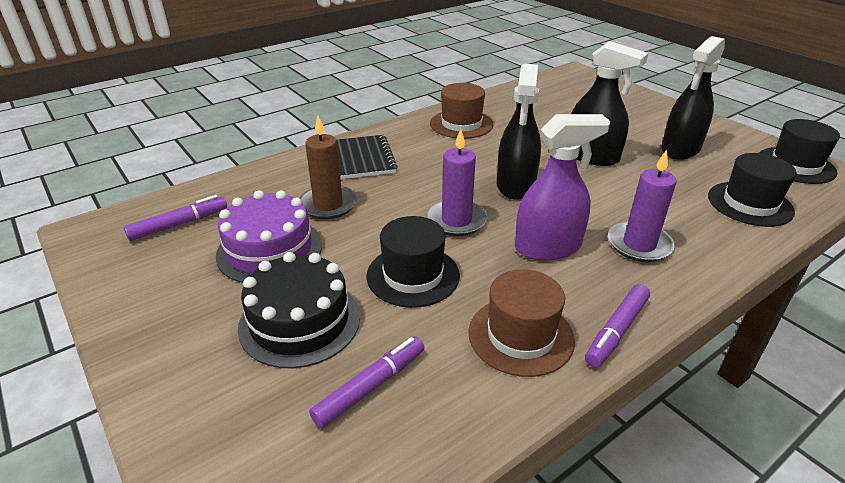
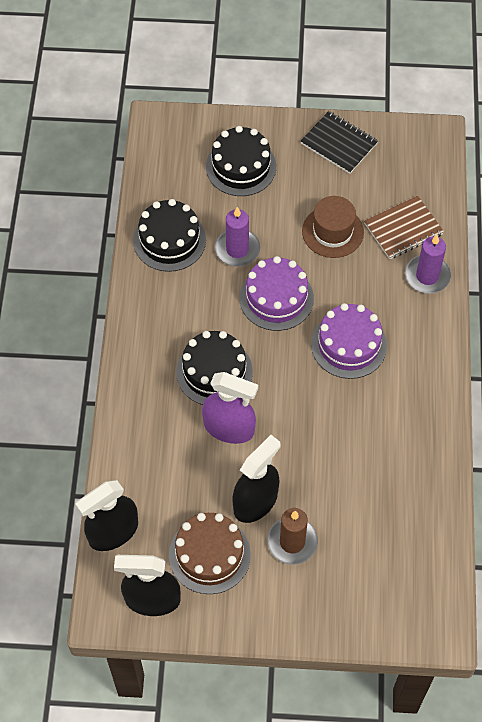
black cake: [238,252,360,368] = 1 -> [133,199,206,272] [176,331,253,405] [206,126,276,196] = 3
black hat: [367,216,460,308] [708,153,796,227] [759,119,840,184] = 3 -> none = 0
brown cake: none = 0 -> [169,513,251,594] = 1
brown hat: [430,83,493,139] [468,269,575,377] = 2 -> [302,196,364,258] = 1
brown notebook: none = 0 -> [364,196,444,259] = 1
purple cake: [216,190,322,283] = 1 -> [240,256,314,331] [311,303,387,379] = 2
purple marker: [124,195,227,241] [309,336,424,428] [585,284,650,368] = 3 -> none = 0

